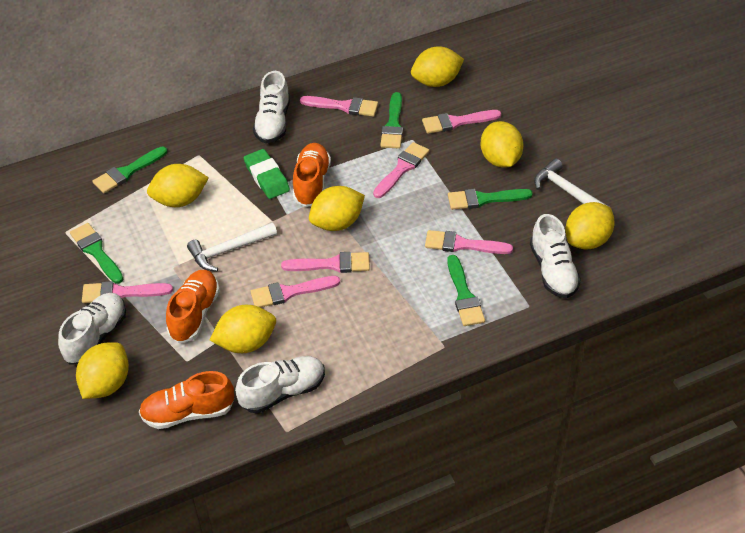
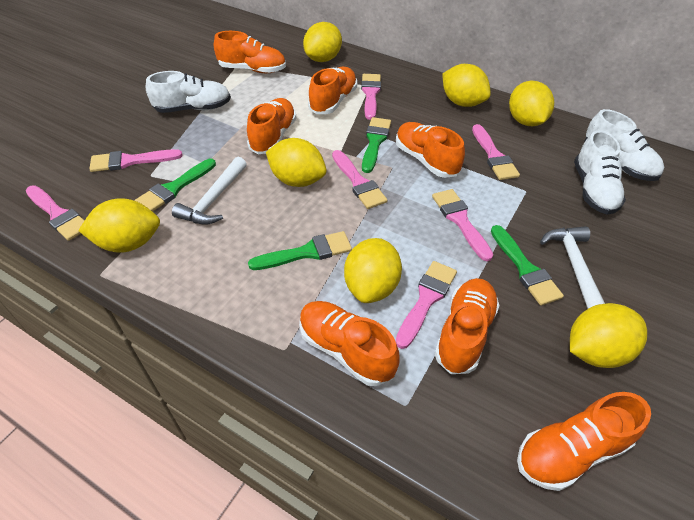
green brush: [70,223,123,284] [92,146,167,193] [380,92,403,148] [447,255,485,326] [448,189,533,210] = 5 -> [134,159,216,212] [248,231,352,270] [362,117,391,173] [491,225,564,305] = 4
green eraser: [244,149,290,199] = 1 -> none = 0
orange shoe: [139,371,234,429] [166,270,220,343] [293,143,331,207] = 3 -> [214,31,286,73] [247,98,296,154] [299,301,400,386] [308,67,357,114] [396,122,465,178] [435,278,499,374] [517,392,651,491] = 7
white shoe: [58,293,126,365] [235,356,325,413] [253,71,290,144] [530,214,581,298] = 4 -> [146,71,231,113] [574,130,626,214] [584,109,664,181] = 3

